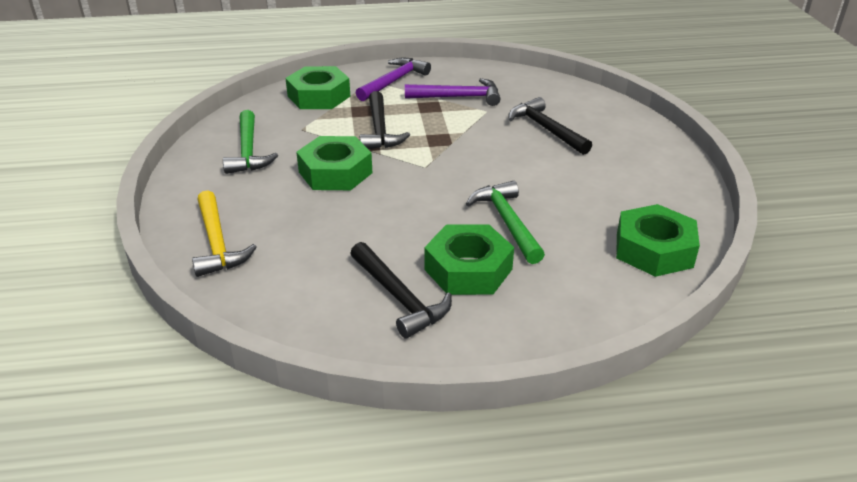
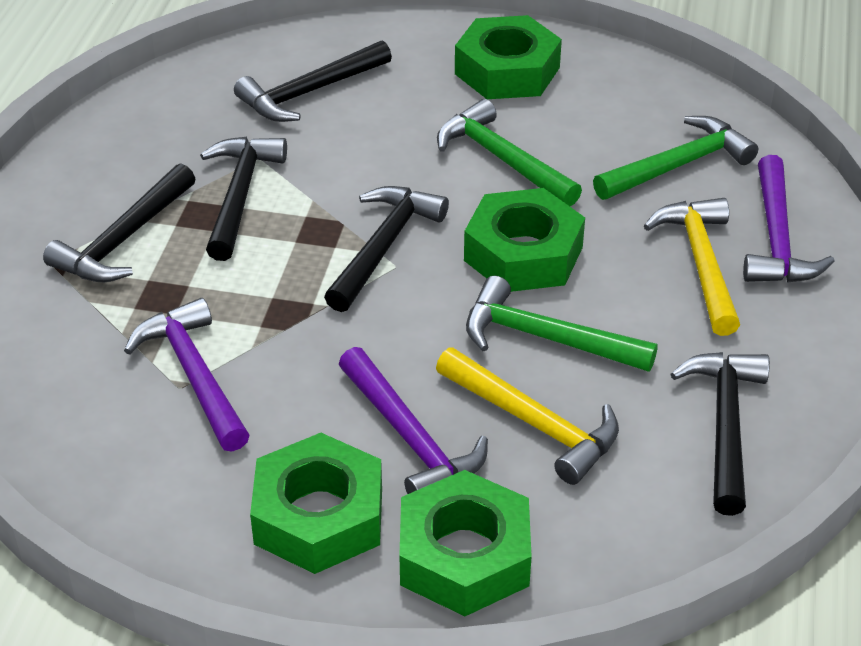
black hammer: [350,242,452,338] [359,91,410,149] [508,97,592,155] = 3 -> [43,163,195,282] [200,137,287,261] [234,40,392,122] [324,186,449,312] [671,352,770,516] = 5
green hammer: [223,110,278,174] [466,181,545,264] = 2 -> [437,99,582,206] [466,276,658,372] [593,116,758,200] = 3
purple hammer: [356,58,431,101] [405,78,500,106] = 2 -> [124,298,250,452] [339,347,488,494] [743,155,835,283] = 3
yellow hammer: [192,190,257,277] = 1 -> [436,348,619,485] [644,198,740,336] = 2

